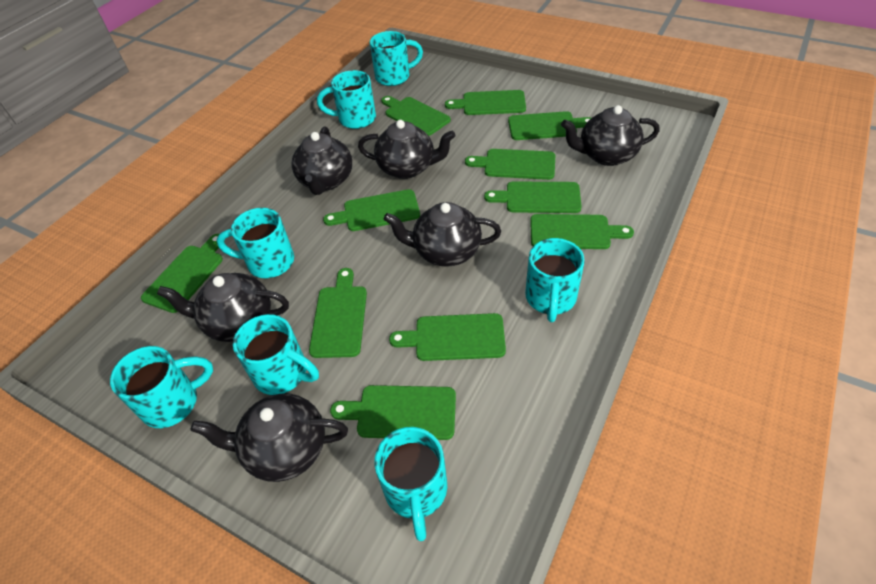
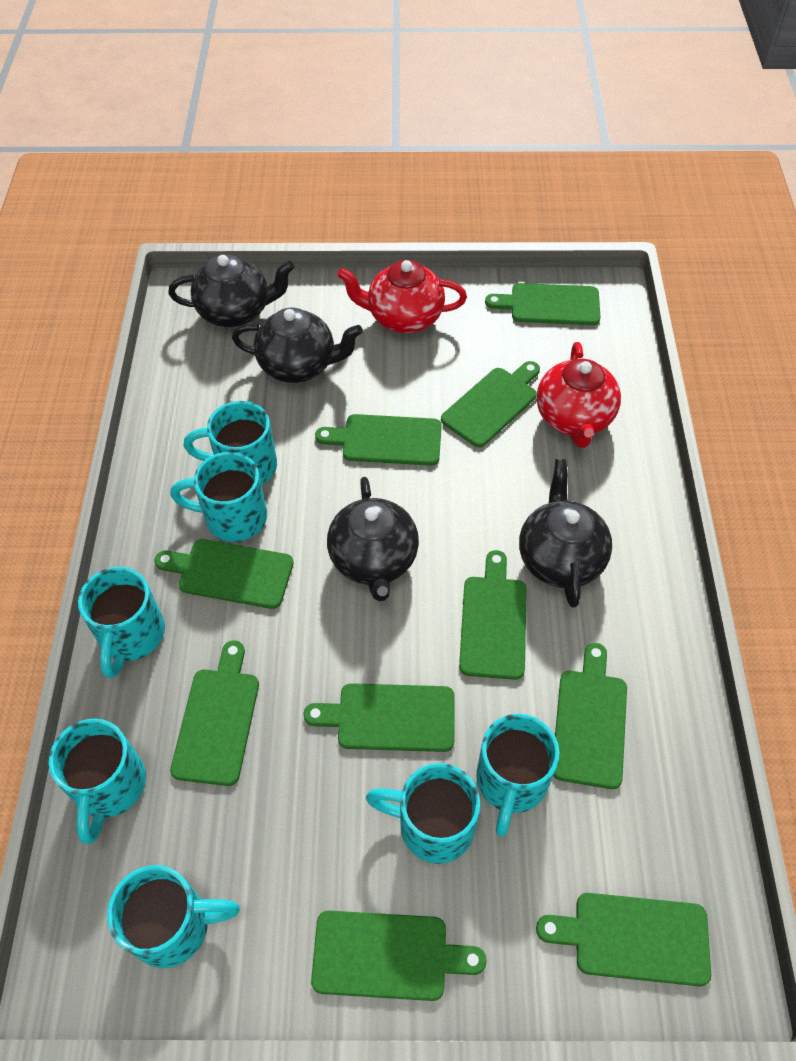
black teapot: [157,273,289,342] [190,393,348,482] [291,126,352,195] [358,120,455,179] [383,202,501,267] [561,105,660,166] = 6 -> [168,254,295,327] [232,308,363,383] [327,477,419,601] [519,459,612,608] = 4
green cutting board: [141,234,225,313] [309,268,367,358] [323,189,420,231] [330,385,456,440] [381,96,451,136] [389,313,506,361] [445,90,526,115] [465,149,555,180] [484,182,582,213] [508,111,591,140] [530,214,634,249] = 11 -> [154,539,294,609] [170,640,259,786] [304,683,455,752] [311,910,487,1001] [315,414,442,466] [441,361,540,448] [459,550,527,680] [485,283,601,325] [536,893,711,986] [554,643,627,789] = 10
red teapot: none = 0 -> [337,260,467,333] [537,342,621,448] = 2

